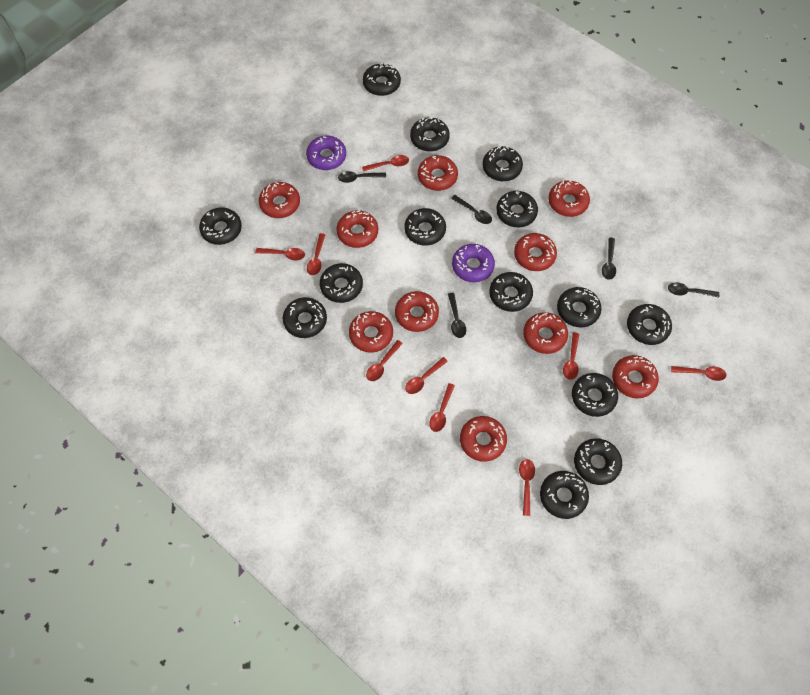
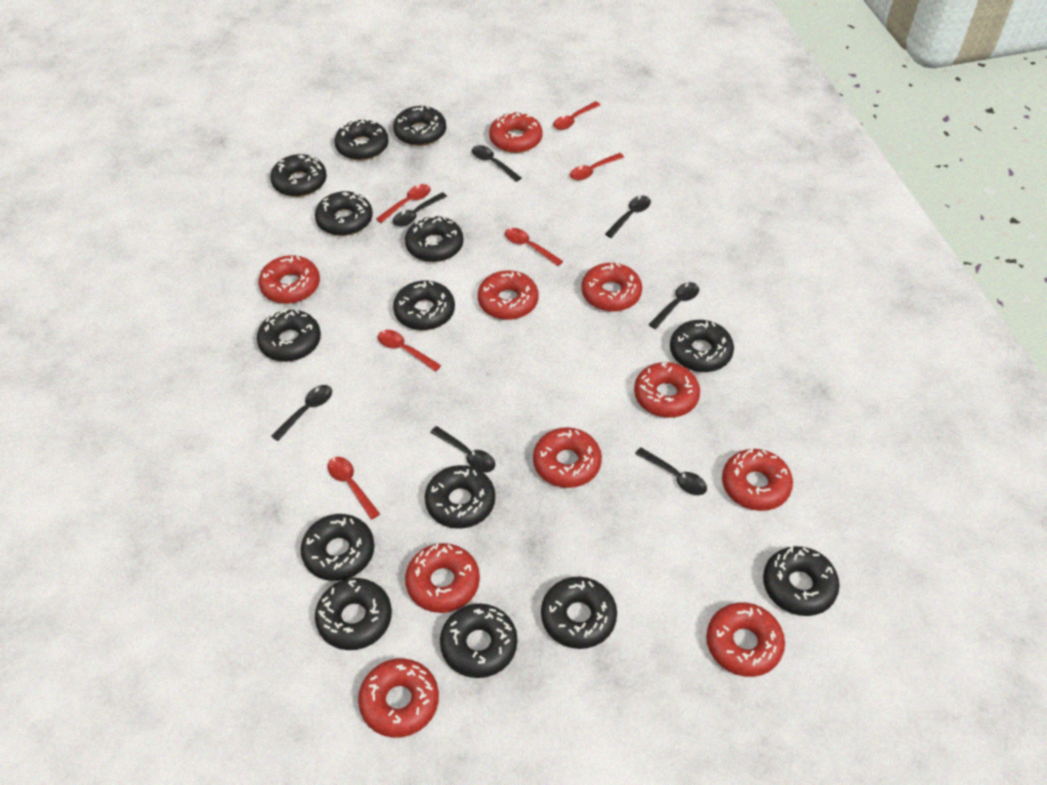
black spoon: [338,171,386,183] [448,293,466,338] [451,195,492,224] [602,238,616,280] [668,283,719,298] = 5 -> [271,385,332,441] [393,192,447,227] [430,426,495,473] [472,145,521,182] [605,196,651,238] [635,447,707,495] [649,282,699,329] = 7
purple donut: [306,136,346,170] [452,244,495,282] = 2 -> none = 0
red spoon: [255,248,305,260] [307,233,326,275] [362,155,409,172] [366,340,403,381] [405,357,448,394] [429,383,455,432] [519,459,535,516] [563,333,579,380] [671,366,727,381] = 9 -> [327,457,380,519] [376,184,431,223] [378,330,441,372] [505,228,563,266] [553,101,600,130] [570,153,624,181] = 6

